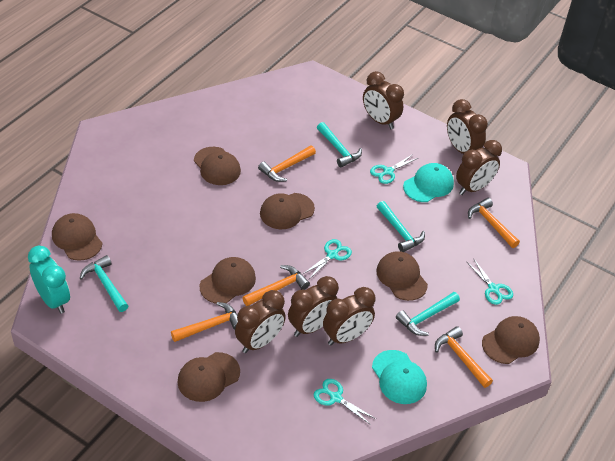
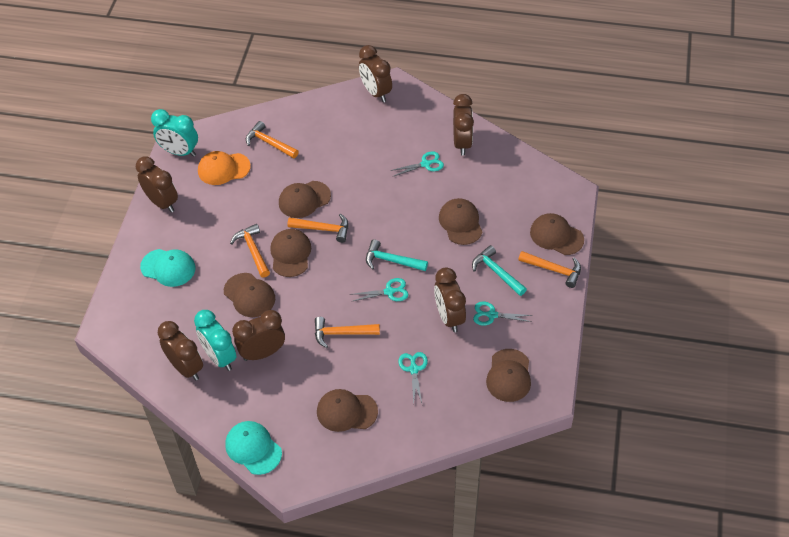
orange cap: none = 0 -> [198,151,251,185] = 1
turquoise clock: [28,246,70,314] = 1 -> [151,109,198,157] [194,310,237,371] = 2
turquoise hammer: [80,255,128,312] [317,122,362,168] [377,201,425,252] [396,292,460,336] = 4 -> [366,239,428,271] [472,245,527,296] = 2

